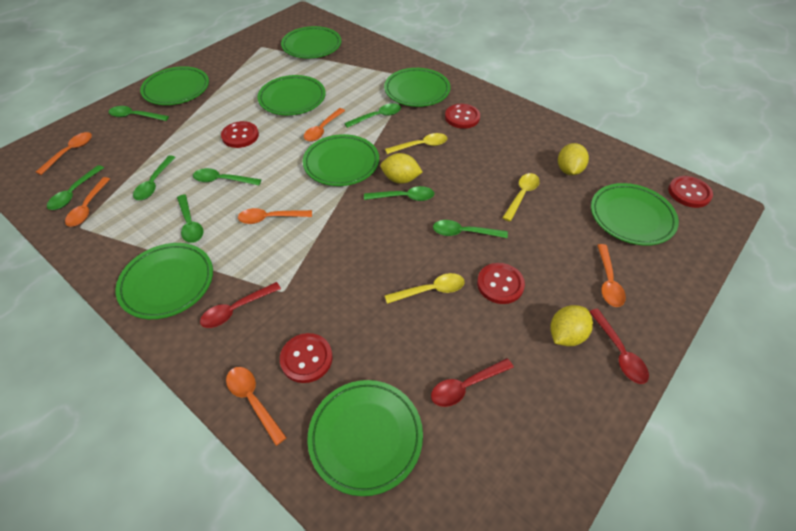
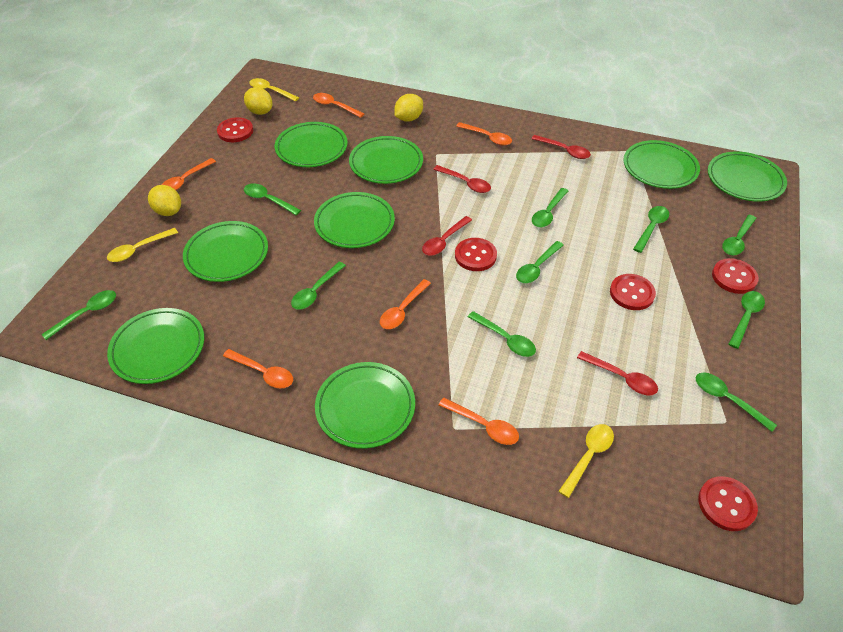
green spoon: [47,165,104,210] [108,106,169,121] [133,155,176,200] [177,194,203,243] [193,168,261,185] [344,103,401,128] [364,186,434,201] [433,220,508,238] = 8 -> [41,290,116,340] [244,183,301,215] [291,262,346,310] [468,311,536,357] [516,241,564,283] [532,188,568,227] [633,206,669,253] [696,372,777,432] [722,215,757,255] [729,291,765,349] = 10
red spoon: [200,282,281,328] [431,358,514,407] [589,309,649,384] = 3 -> [422,216,472,256] [433,165,491,193] [531,135,591,159] [577,351,658,395] = 4

